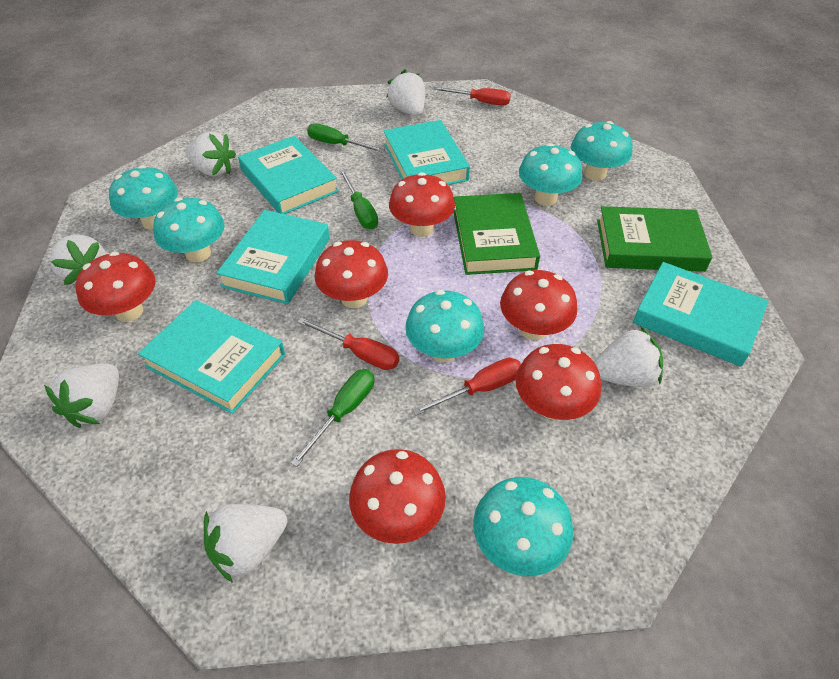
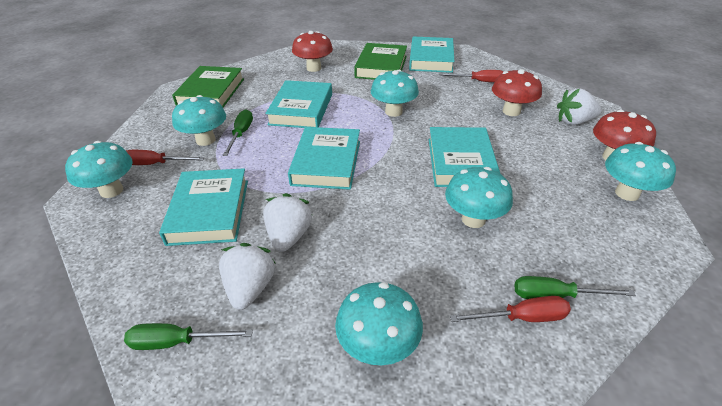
red mushroom: [75,252,156,322] [315,240,388,308] [349,449,446,544] [389,172,455,237] [500,270,578,340] [516,344,601,420] = 6 -> [292,31,333,72] [492,69,542,116] [593,110,656,160] = 3
white strawberry: [44,364,119,428] [50,235,106,285] [186,132,236,177] [204,504,287,583] [386,70,425,116] [594,326,663,387] = 6 -> [219,243,275,310] [263,193,312,252] [557,89,601,125] = 3

